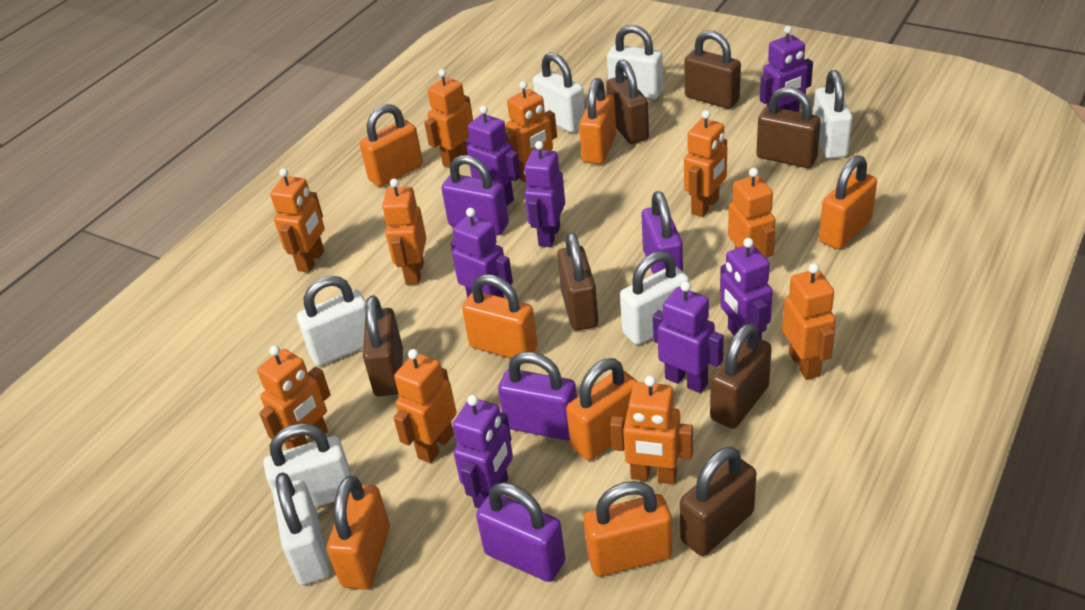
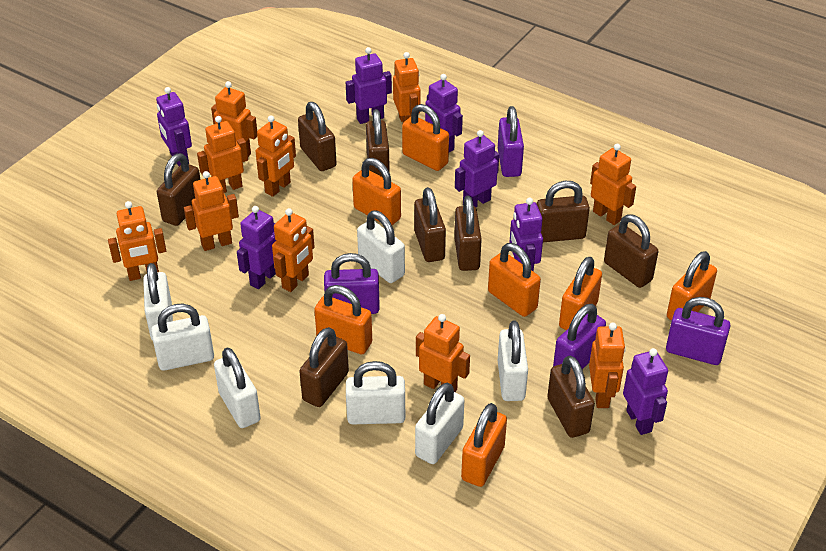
brown padlock: [363,295,403,396] [557,232,598,331] [606,59,649,144] [680,446,756,556] [685,31,741,109] [710,323,772,429] [756,87,821,168] = 7 -> [157,153,201,226] [298,102,337,171] [299,327,349,407] [366,109,390,177] [414,187,446,262] [454,196,482,271] [537,181,590,242] [547,356,595,438] [604,214,658,288] = 9

